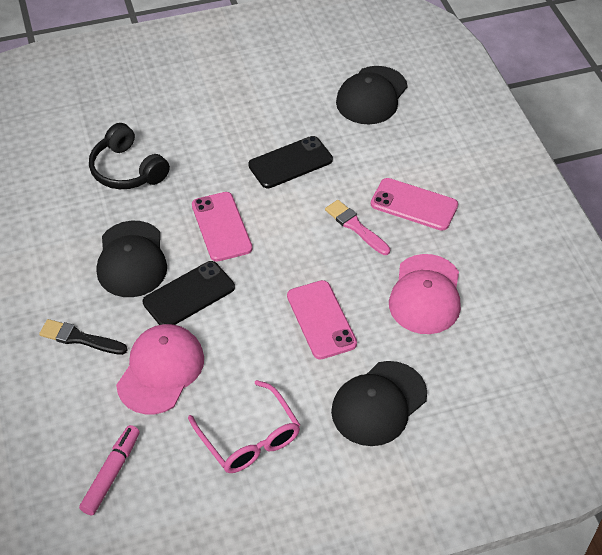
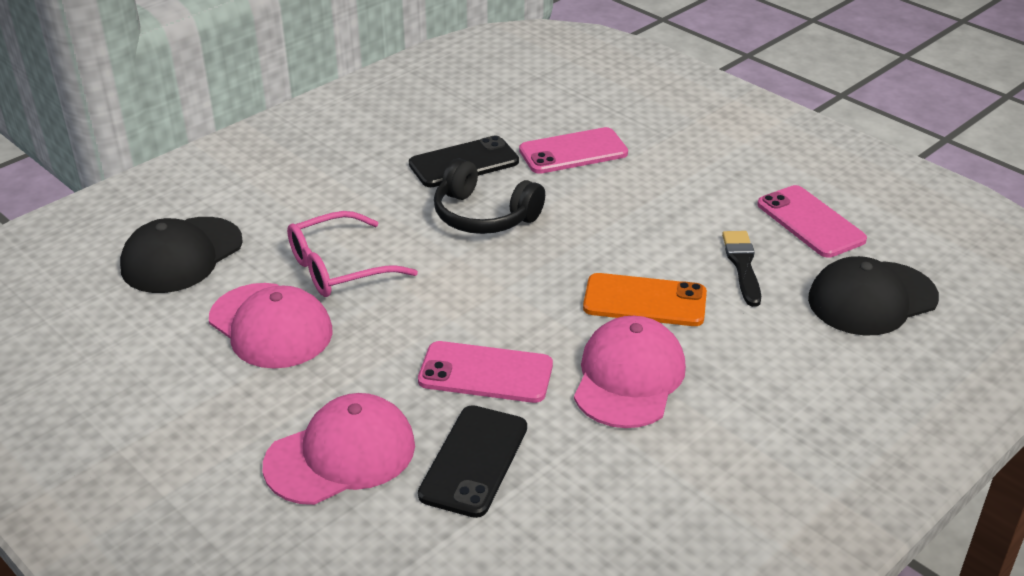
black cap: [97,221,167,297] [331,361,427,446] [336,66,408,124] = 3 -> [120,217,243,293] [808,256,939,336] = 2
orange phone: none = 0 -> [583,273,707,326] = 1
pink brush: [325,200,390,255] = 1 -> none = 0
pink cap: [116,324,204,414] [389,254,461,334] = 2 -> [209,283,333,369] [263,393,415,505] [574,316,686,428] = 3
pink marker: [79,425,140,515] = 1 -> none = 0

